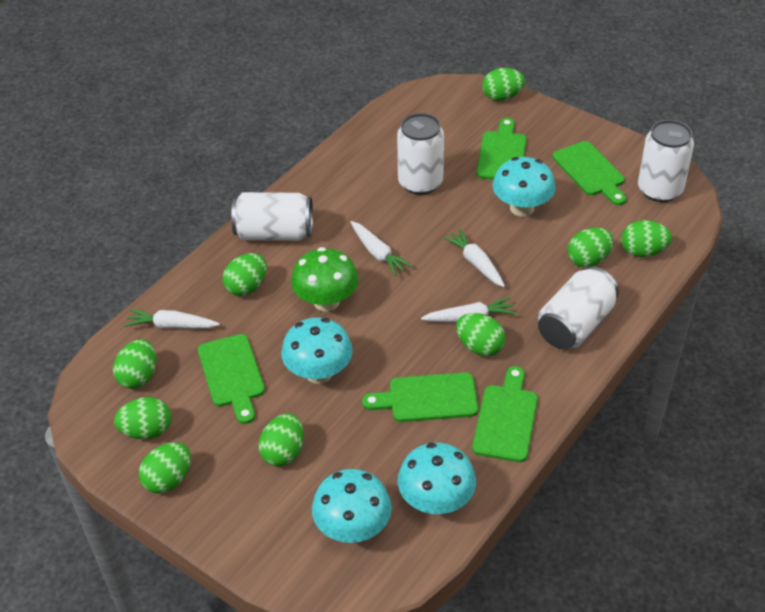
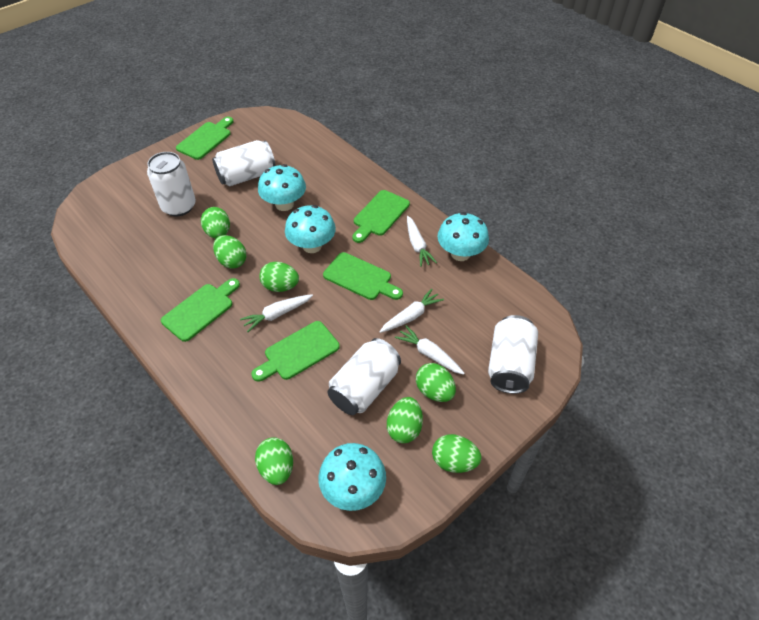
green egg: [113,339,156,389] [114,397,171,439] [139,442,191,493] [223,253,267,296] [258,413,304,467] [456,313,506,356] [482,68,525,101] [568,228,614,267] [621,220,672,257] = 9 -> [201,207,230,239] [213,235,247,269] [255,437,293,485] [259,262,299,292] [387,397,423,443] [416,363,456,402] [432,434,481,473] = 7
green mushroom: [291,247,359,311] = 1 -> none = 0

